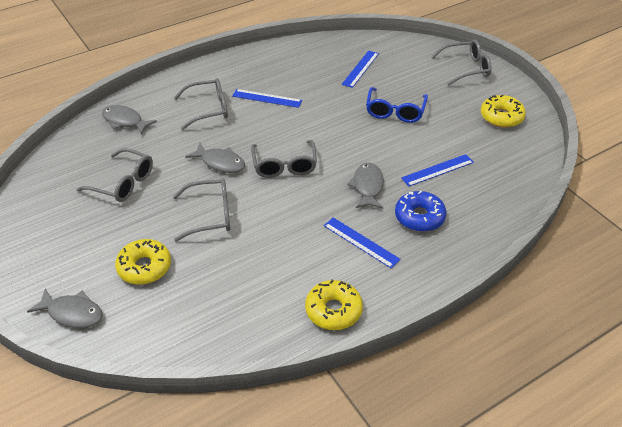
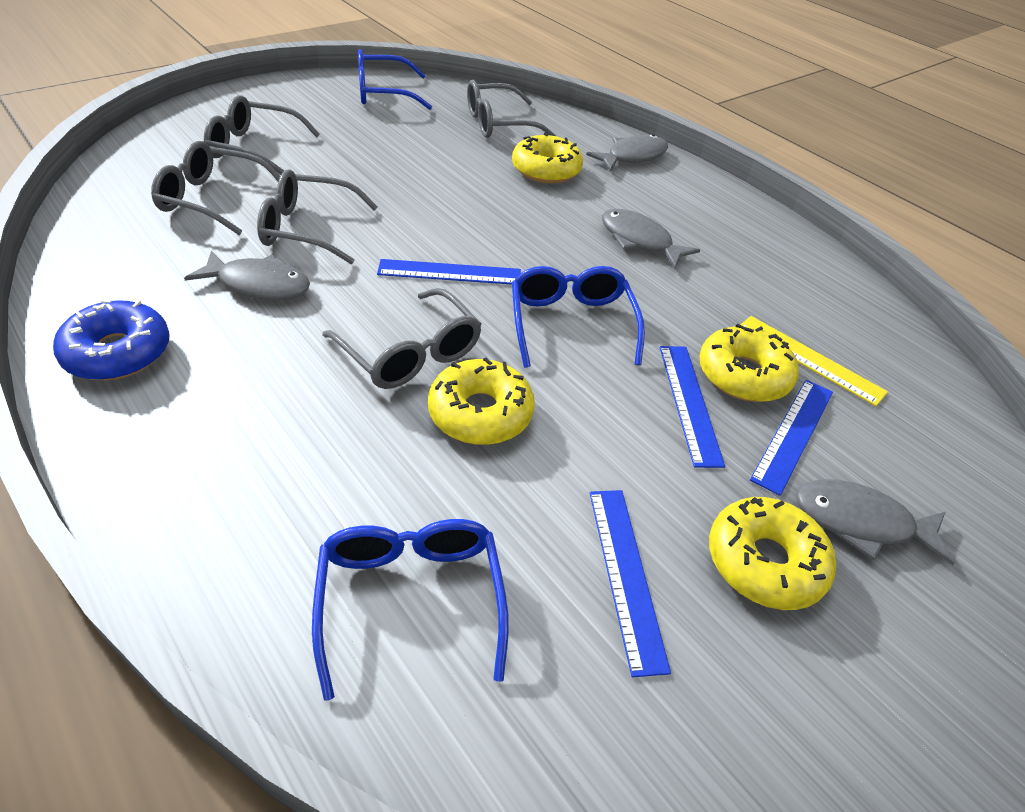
blue glasses: [366,87,428,123] = 1 -> [312,519,509,701] [358,49,432,110] [512,266,645,368] = 3
yellow donut: [115,239,171,285] [305,279,363,330] [481,94,526,128] = 3 -> [428,357,535,445] [512,132,583,184] [699,324,799,402] [709,497,836,610] = 4
yellow ruler: none = 0 -> [740,316,888,406] = 1

